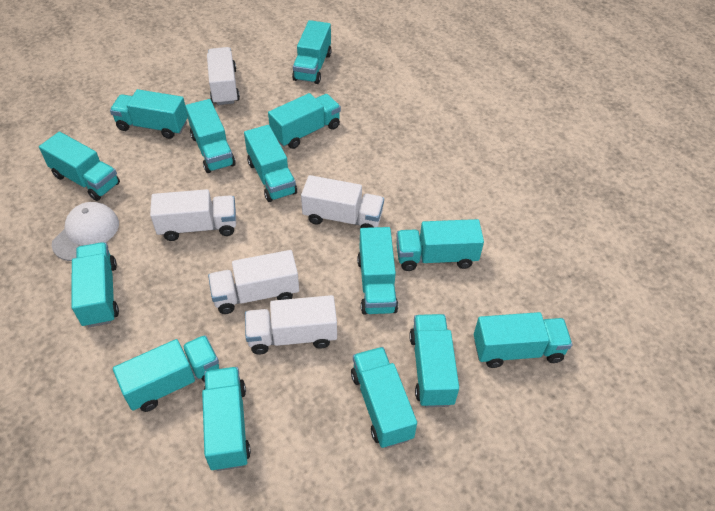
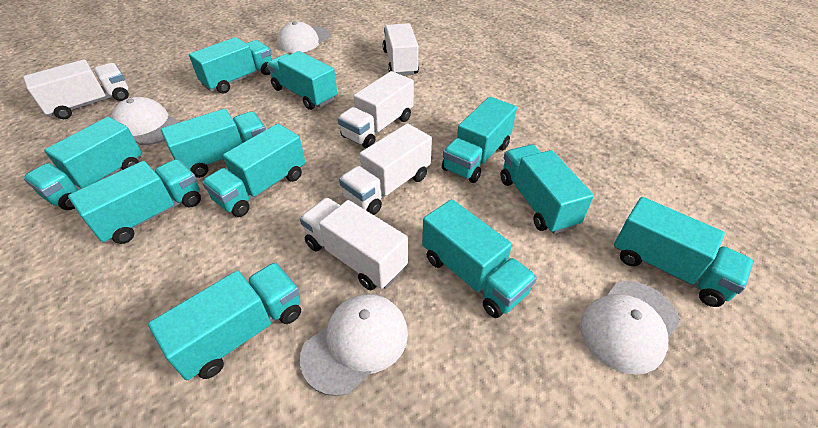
turquoise truck: [39,132,120,201] [72,242,119,327] [110,89,188,139] [113,335,219,412] [185,99,236,173] [202,367,251,471] [244,125,297,202] [268,93,341,149] [292,20,332,84] [351,347,417,448] [357,227,398,315] [396,219,484,271] [409,314,459,407] [474,312,572,368] = 14 -> [23,117,142,210] [68,159,201,244] [148,262,301,380] [161,109,266,178] [189,37,272,94] [202,124,305,217] [267,51,337,110] [422,199,537,318] [442,97,517,183] [500,145,594,234] [614,197,754,307] = 11
white cap: [52,202,119,261] = 1 -> [111,97,180,145] [277,21,331,53] [300,294,408,396] [580,281,680,375] = 4

